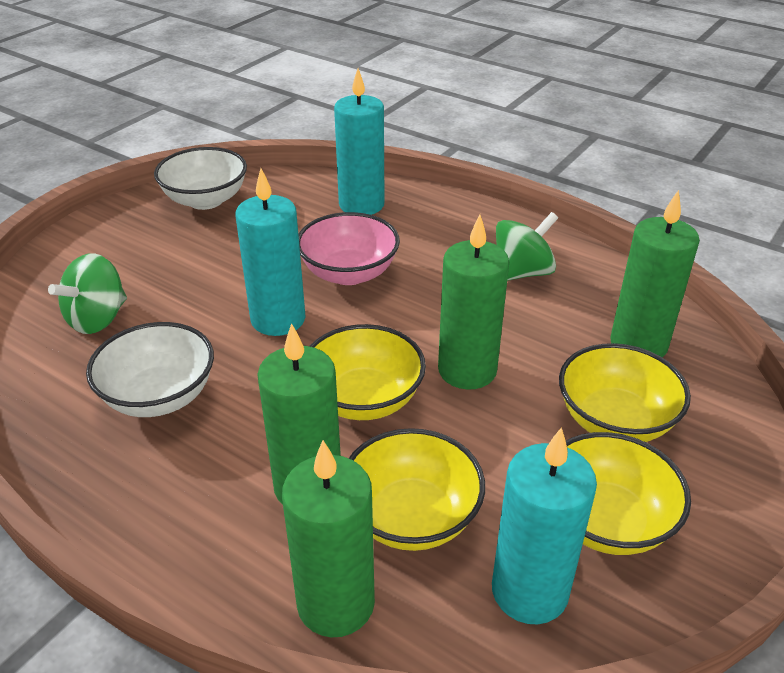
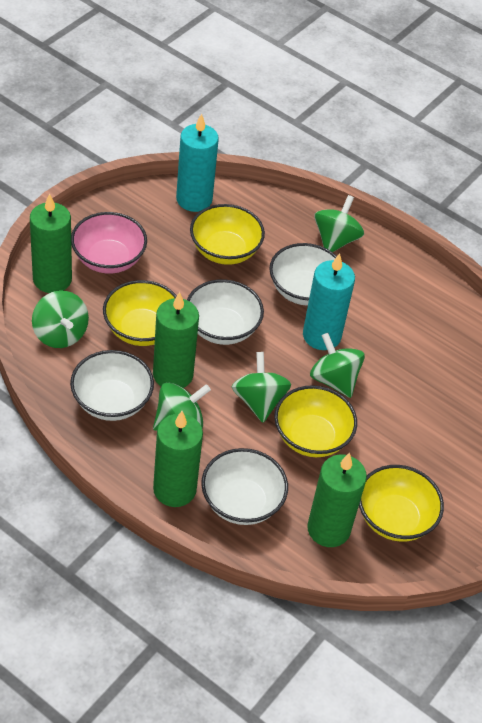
green spinning top: [48,253,127,334] [496,212,558,281] = 2 -> [32,291,89,348] [153,382,211,431] [232,352,291,423] [310,333,365,398] [314,195,364,252] = 5
turquoise candle: [236,169,306,336] [334,68,385,215] [492,427,597,624] = 3 -> [176,113,219,212] [303,253,355,350] = 2
white bowl: [86,322,214,417] [154,147,247,210] = 2 -> [70,350,154,421] [187,279,264,345] [201,448,288,525] [269,243,337,306] = 4

